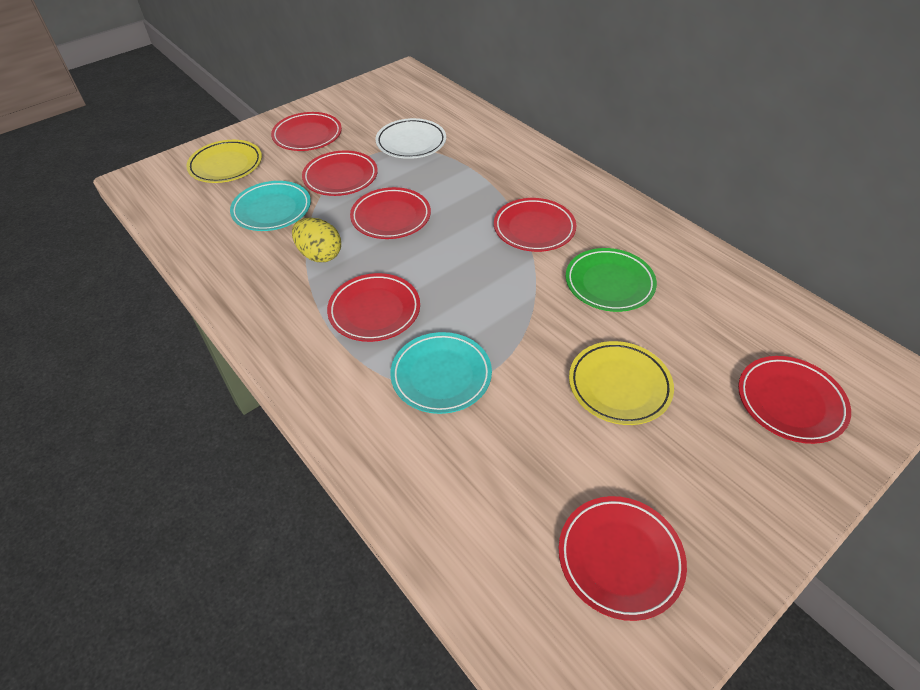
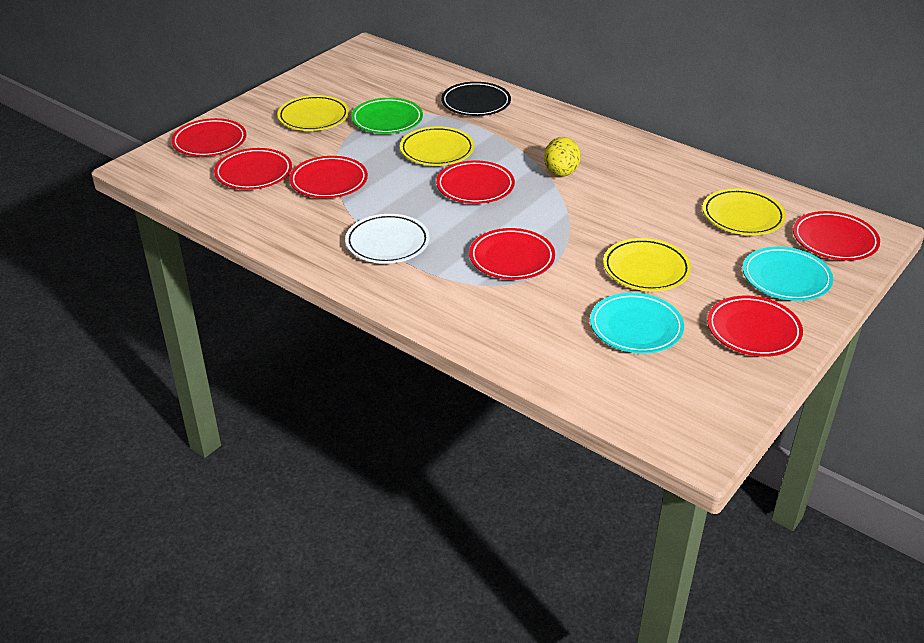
black plate: none = 0 -> [441,82,511,116] = 1
yellow plate: [186,140,262,183] [569,341,674,425] = 2 -> [277,95,349,131] [400,126,474,166] [603,238,691,291] [703,189,786,235] = 4

